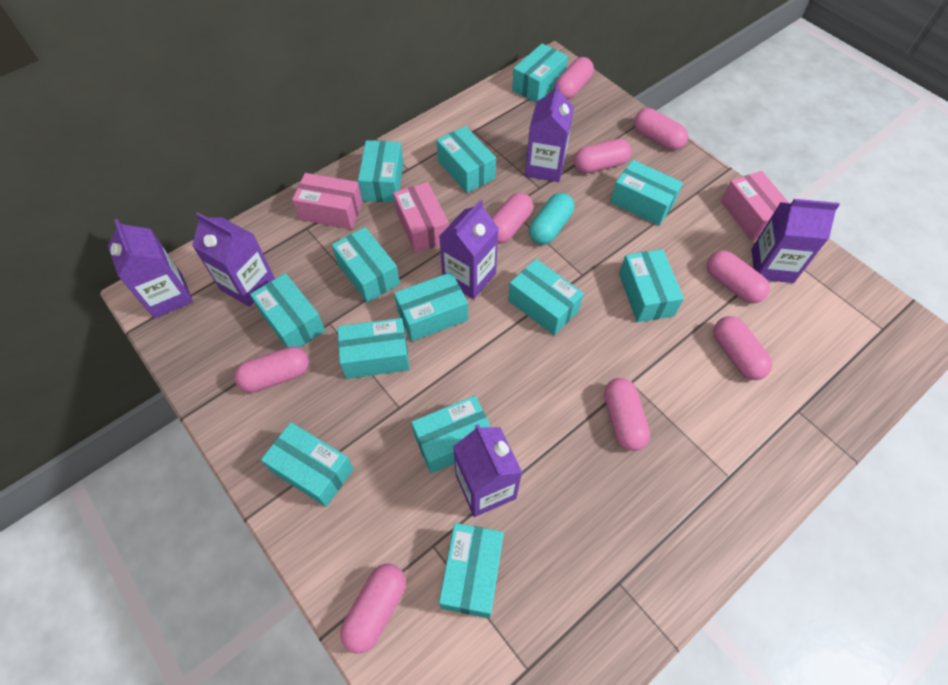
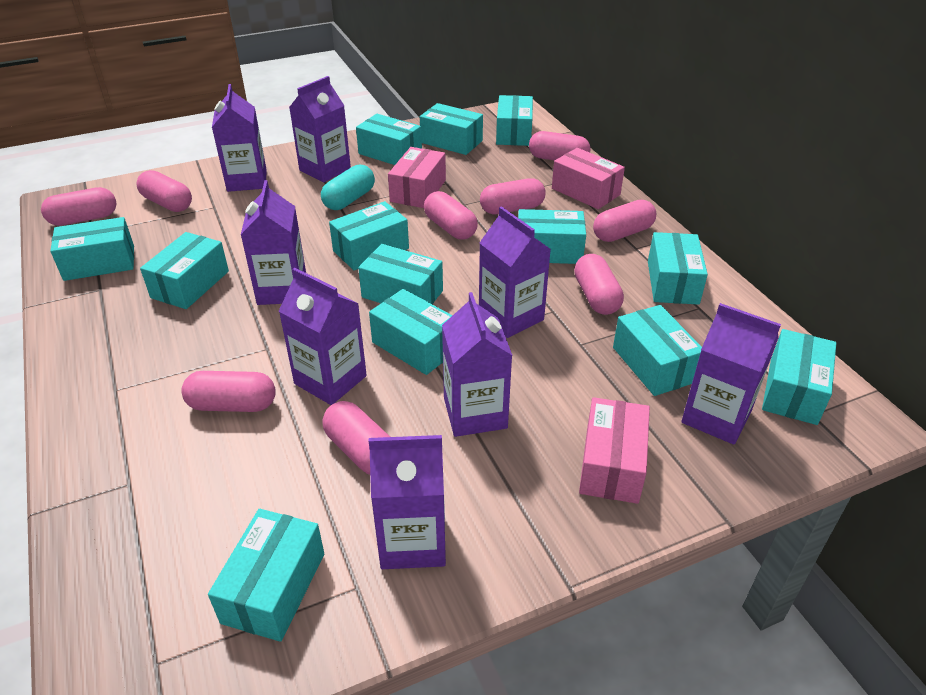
purple carton: [108,219,193,318] [192,213,275,307] [439,200,499,299] [453,424,522,517] [525,84,574,182] [751,199,840,283] = 6 -> [212,84,267,192] [241,180,306,305] [279,268,367,405] [289,76,351,182] [369,435,446,569] [442,292,513,437] [479,206,551,338] [681,303,781,445] = 8

